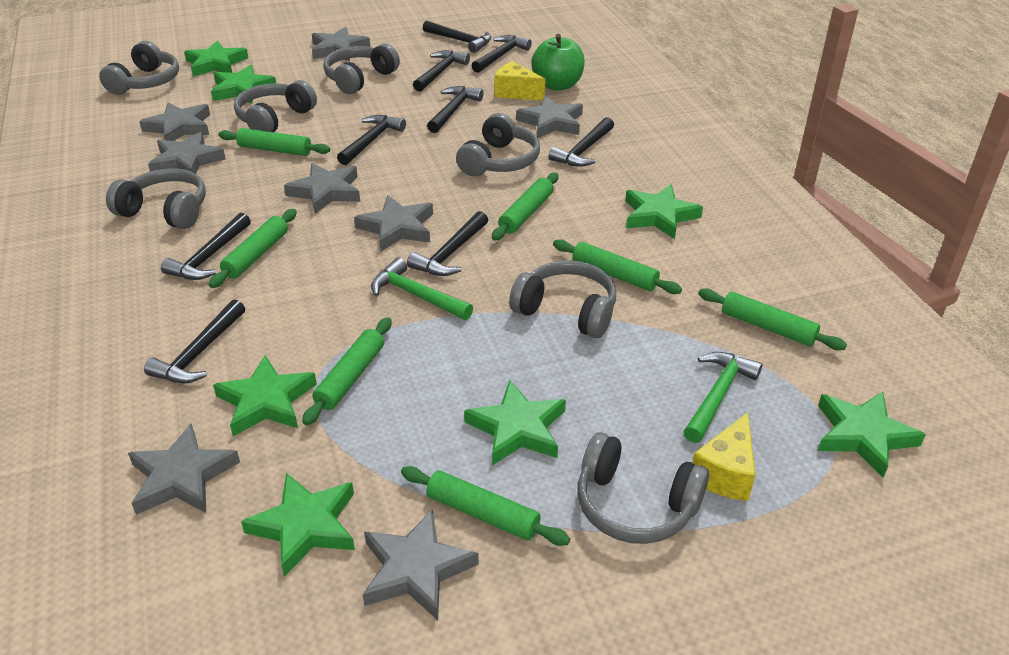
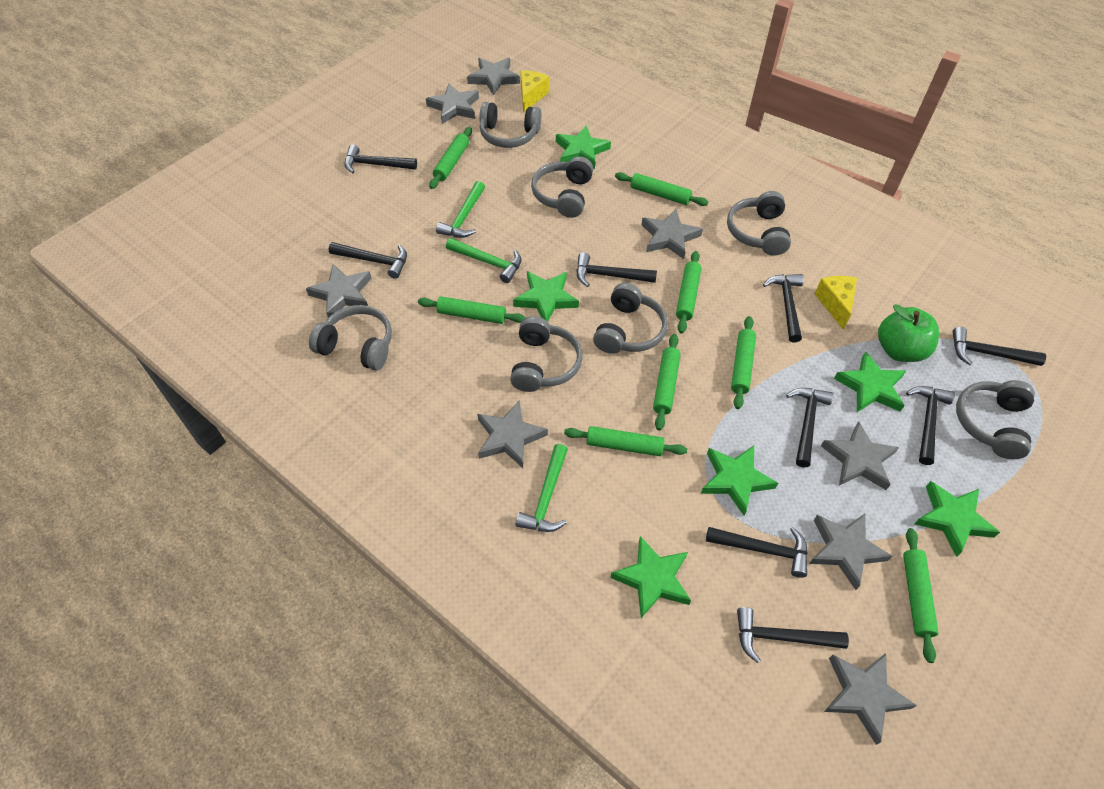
green hammer: [371,258,473,320] [683,352,762,443] = 2 -> [436,181,485,238] [446,238,521,283] [516,444,568,532] = 3
green rolling pin: [209,209,297,288] [218,128,330,156] [302,318,392,425] [401,466,570,546] [492,172,559,241] [553,239,682,294] [698,288,847,350] = 7 -> [418,296,526,324] [429,127,472,189] [564,426,687,456] [615,172,708,206] [653,334,681,430] [676,251,701,333] [731,316,756,409] [903,528,938,663] = 8
green star: [184,40,248,77] [211,65,276,104] [213,355,317,436] [241,473,355,577] [464,380,566,465] [625,184,703,239] [818,392,926,478] = 7 -> [513,271,579,322] [556,125,611,169] [610,536,691,618] [701,446,778,516] [834,351,906,412] [914,481,1000,557] = 6

